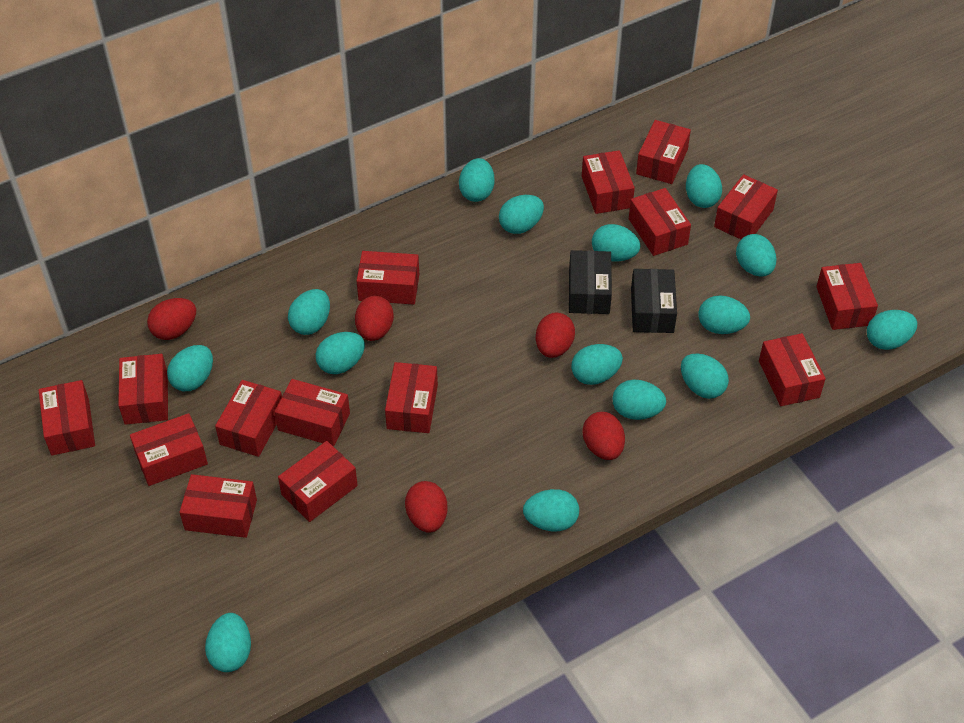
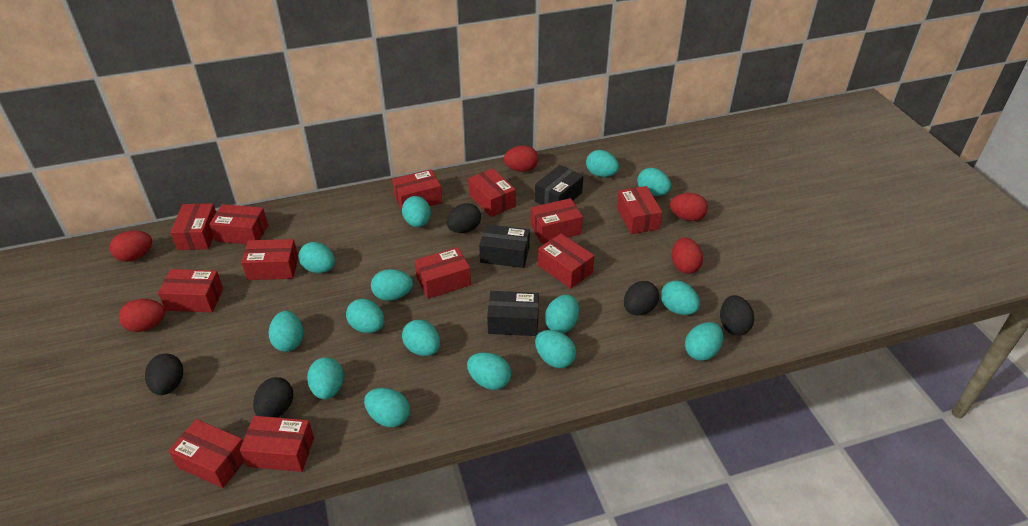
black box: [569,250,612,314] [631,269,677,333] = 2 -> [479,224,530,268] [487,291,539,336] [535,165,583,205] = 3
black egg: none = 0 -> [145,354,183,395] [253,377,293,418] [446,203,481,233] [624,281,659,315] [720,295,754,335] = 5
red box: [39,380,95,456] [118,354,168,425] [130,413,208,486] [179,474,257,538] [215,380,282,457] [275,379,350,446] [278,441,358,522] [357,251,419,304] [385,362,438,433] [582,150,635,214] [629,188,691,256] [636,120,691,184] [714,174,778,239] [759,333,826,406] [816,263,878,330] = 15 -> [158,269,223,312] [168,419,245,488] [170,203,216,250] [209,204,268,244] [240,416,314,472] [241,239,298,280] [392,169,442,211] [415,247,471,299] [468,168,516,217] [531,198,583,244] [538,234,594,289] [617,186,662,234] = 12

